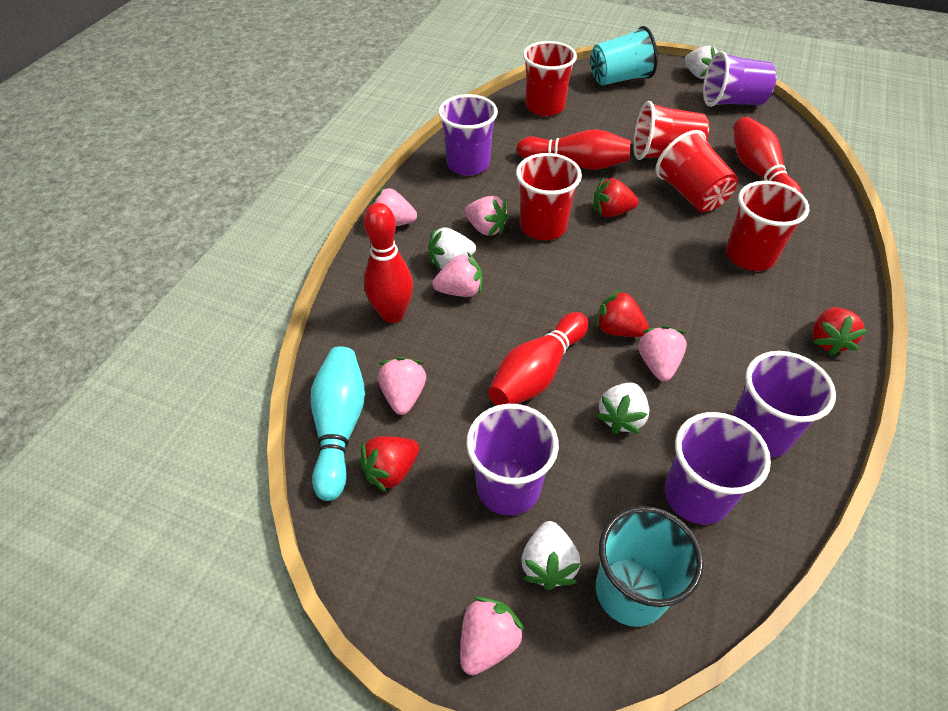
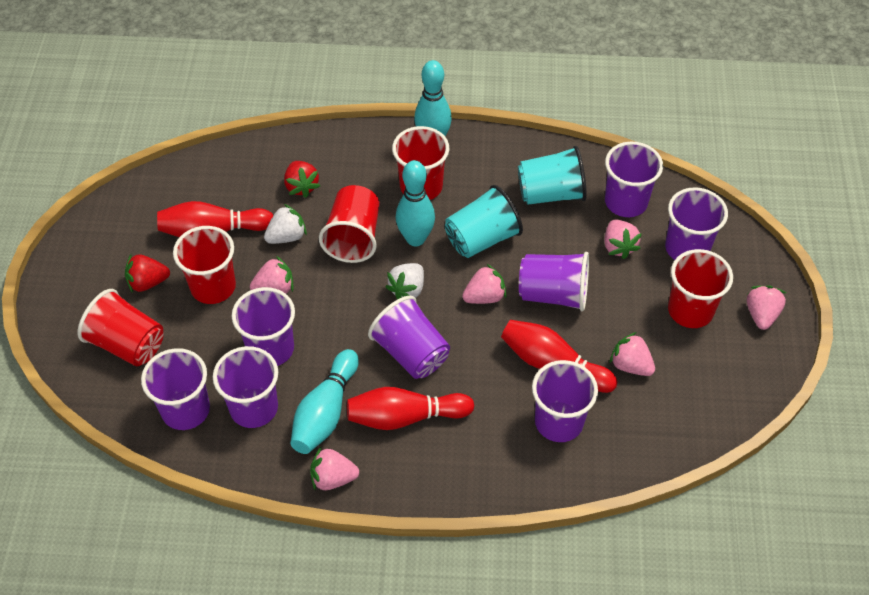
purple cup: [438,94,498,175] [466,404,559,516] [665,412,771,525] [703,51,777,107] [732,351,836,458] = 5 -> [141,348,210,430] [213,346,278,428] [232,287,295,366] [368,296,450,379] [519,252,589,311] [532,360,598,442] [605,142,663,217] [665,187,728,260] = 8
red bowling pin: [364,203,413,323] [488,312,588,406] [517,129,631,170] [733,117,802,194] = 4 -> [157,201,273,237] [347,387,474,430] [501,320,617,393] = 3
red strawberry: [359,436,420,493] [593,177,638,217] [595,289,649,337] [813,307,868,356] = 4 -> [125,254,170,293] [284,161,320,198] = 2
turquoise bowling pin: [311,346,365,501] = 1 -> [290,349,359,454] [396,160,435,246] [414,60,452,136] = 3
white strawberry: [428,228,476,269] [521,521,581,590] [596,383,649,434] [684,45,721,79] = 4 -> [264,204,307,244] [385,263,424,300] = 2

